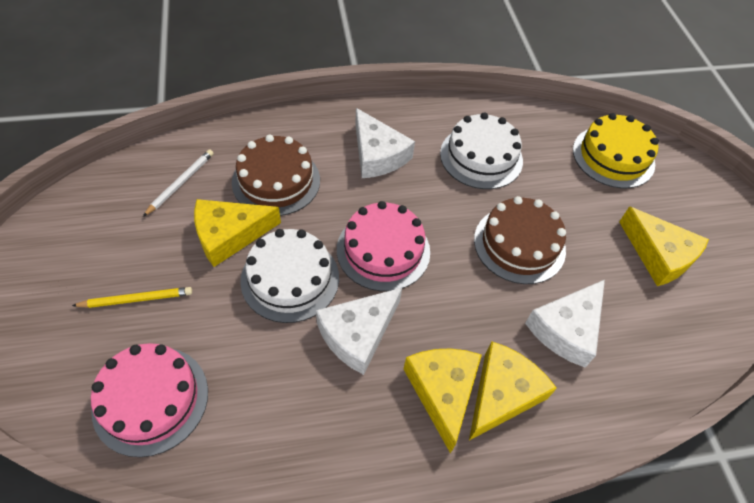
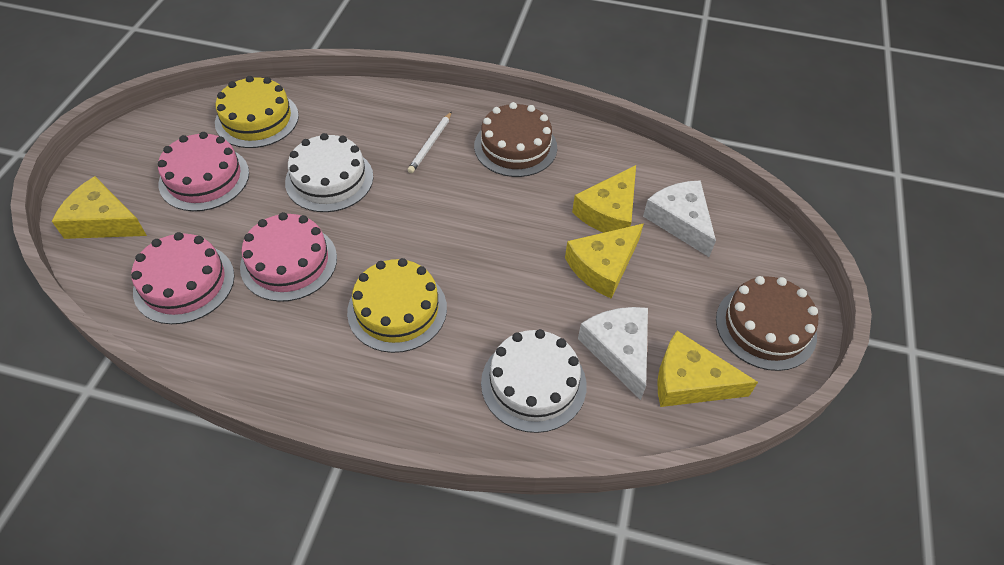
pink cake: [91,343,208,457] [337,201,430,291] = 2 -> [131,232,235,324] [158,132,249,211] [240,212,337,302] = 3
white cheese: [316,288,402,375] [355,108,415,178] [525,280,605,367] = 3 -> [578,307,648,400] [643,180,716,257] = 2
yellow cake: [573,113,659,188] = 1 -> [215,76,299,148] [347,258,447,353] = 2
yellow pencil: [72,287,192,308] = 1 -> none = 0

